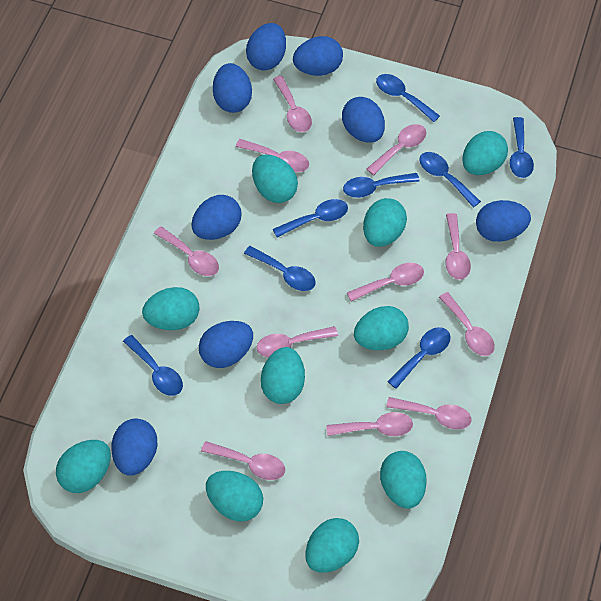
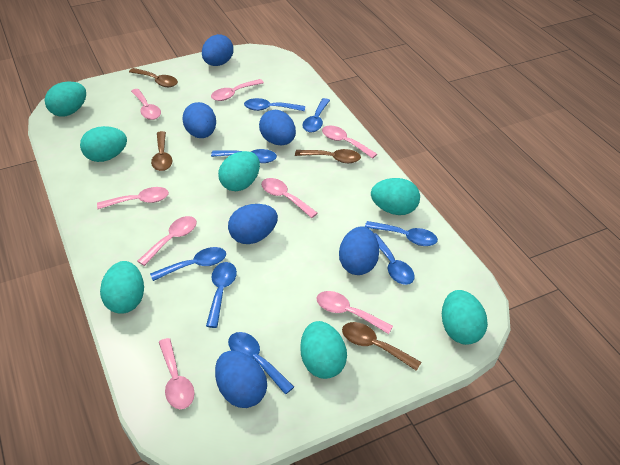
blue egg: [111,418,157,476] [191,195,242,240] [199,321,253,368] [213,63,252,113] [246,23,286,70] [293,36,343,76] [342,97,385,143] [476,200,531,242] = 8 -> [182,102,216,138] [202,34,233,66] [215,351,267,408] [228,204,278,244] [259,110,296,145] [339,226,379,275] = 6
brown spoon: none = 0 -> [129,68,178,87] [151,131,173,171] [295,149,361,163] [342,322,421,371] = 4
pink spoon: [154,226,219,276] [201,441,285,480] [236,139,309,172] [257,326,338,357] [273,76,312,132] [326,412,413,436] [347,263,424,302] [366,124,426,175] [386,397,472,429] [439,292,495,356] [445,213,471,280] = 11 -> [97,187,169,209] [131,89,161,120] [138,216,197,266] [159,338,195,409] [211,79,264,101] [261,178,318,218] [316,291,393,334] [322,126,377,159] = 8
turquoise egg: [56,440,111,493] [142,287,200,330] [206,471,263,522] [252,155,298,203] [261,347,305,404] [305,518,359,573] [354,306,409,350] [363,198,407,247] [380,451,427,508] [462,131,508,175] = 10 -> [45,81,86,117] [80,126,127,162] [100,261,144,314] [218,151,260,191] [300,321,347,379] [371,178,420,215] [442,290,488,345] = 7

